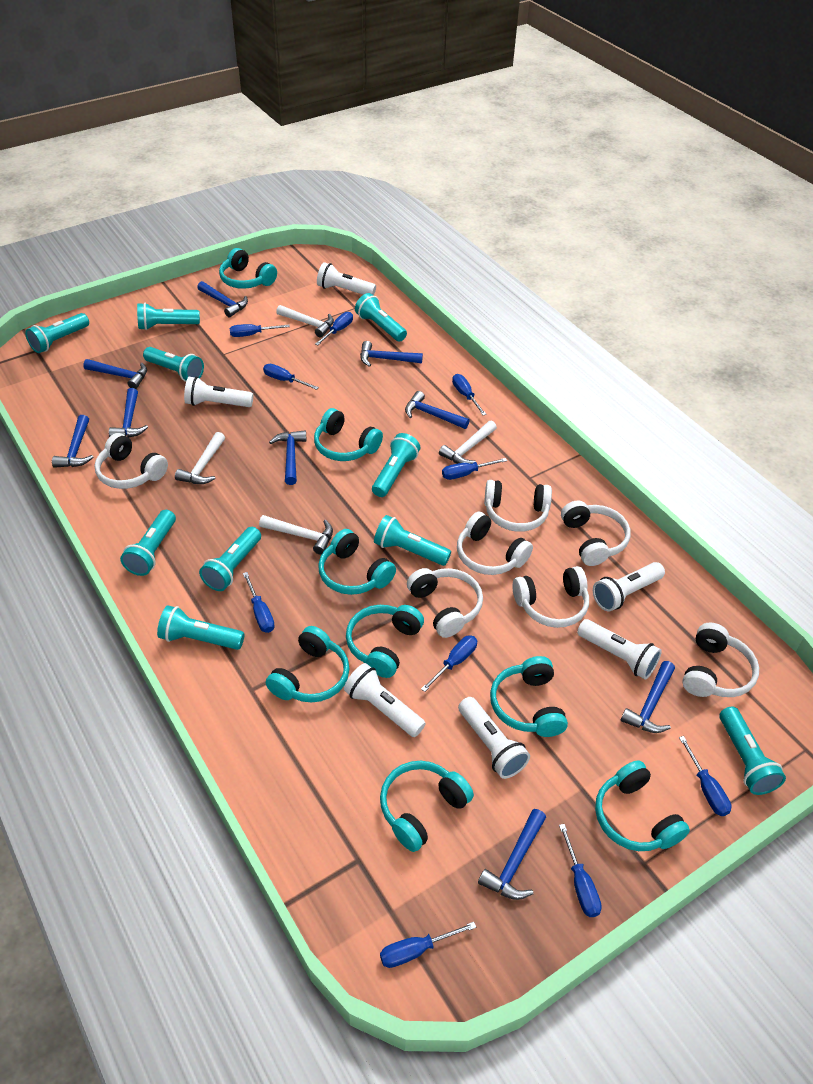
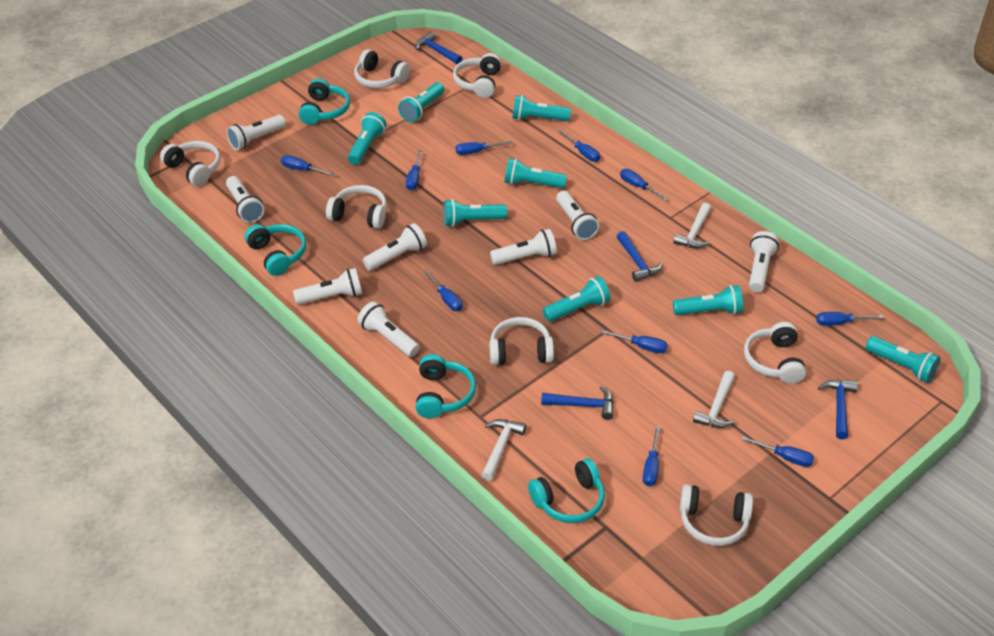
blue hammer: [52,415,93,468] [83,359,147,389] [109,388,148,438] [197,281,248,317] [269,430,306,485] [360,341,423,367] [405,391,470,429] [478,809,546,900] [621,661,675,733] = 9 -> [415,31,462,64] [541,386,614,420] [617,231,663,282] [818,379,858,440] = 4
turquoise flashlight: [25,313,89,353] [120,510,176,576] [137,303,200,330] [143,347,204,382] [157,605,245,650] [199,527,261,591] [355,293,407,342] [372,433,420,497] [374,515,451,566] [719,707,786,795] = 10 -> [348,112,387,165] [398,82,444,122] [443,199,507,227] [505,158,567,188] [512,95,571,121] [543,276,611,322] [673,285,743,315] [866,336,940,383] = 8
turquoise headphones: [219,248,277,289] [266,626,349,703] [314,408,383,461] [318,529,396,595] [346,605,424,678] [380,761,474,852] [490,656,568,737] [595,760,690,851] = 8 -> [245,224,306,276] [299,78,350,125] [416,354,476,418] [528,458,605,523] = 4
white flashlight: [184,377,253,407] [317,262,376,296] [344,663,426,737] [458,697,530,779] [577,619,662,679] [593,562,665,611] = 6 -> [226,176,264,223] [227,115,286,150] [293,268,362,305] [357,301,420,357] [363,223,427,271] [490,229,557,265] [556,191,599,240] [749,231,779,292] = 8
white hammer: [175,432,225,484] [259,515,333,555] [276,305,334,338] [439,421,497,464] = 4 -> [481,419,526,481] [673,203,711,248] [693,371,735,428] = 3

